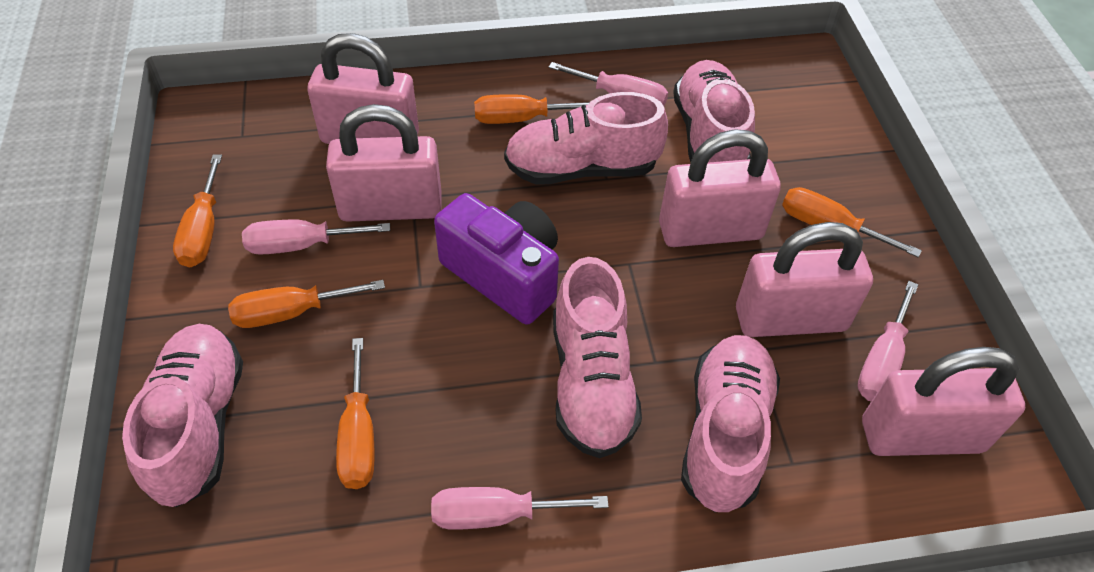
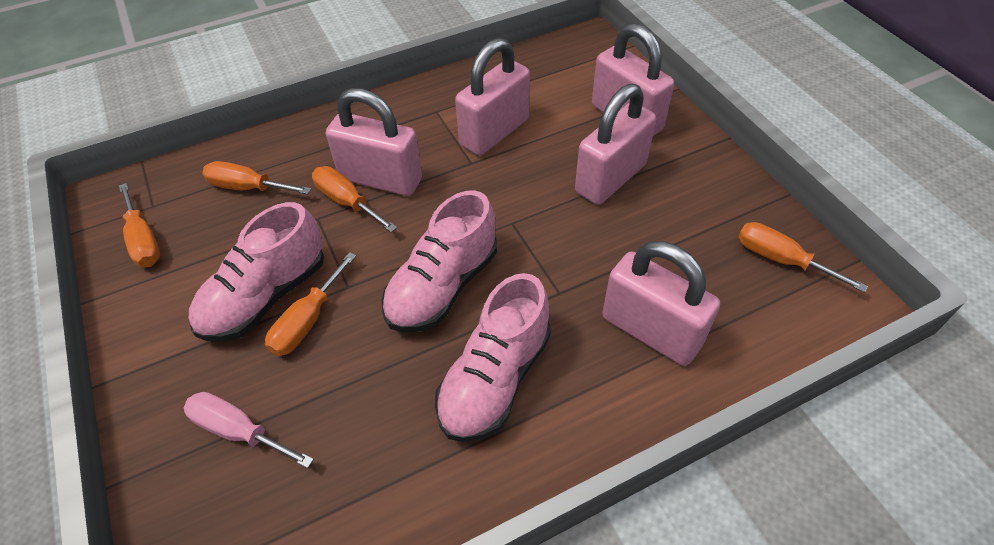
pink screwdriver: [242,220,390,255] [431,487,609,530] [548,62,668,106] [857,281,918,401] = 4 -> [184,392,314,468] = 1
pink shoe: [122,324,243,507] [504,92,668,185] [553,257,642,458] [673,60,755,163] [681,335,780,512] = 5 -> [189,202,324,342] [382,190,497,333] [435,273,551,442] = 3
purple camera: [434,193,559,325] = 1 -> none = 0

